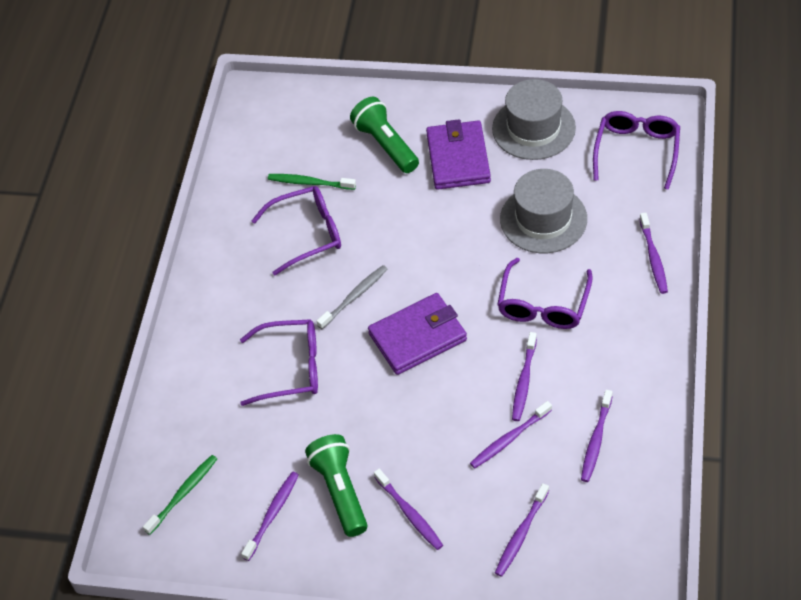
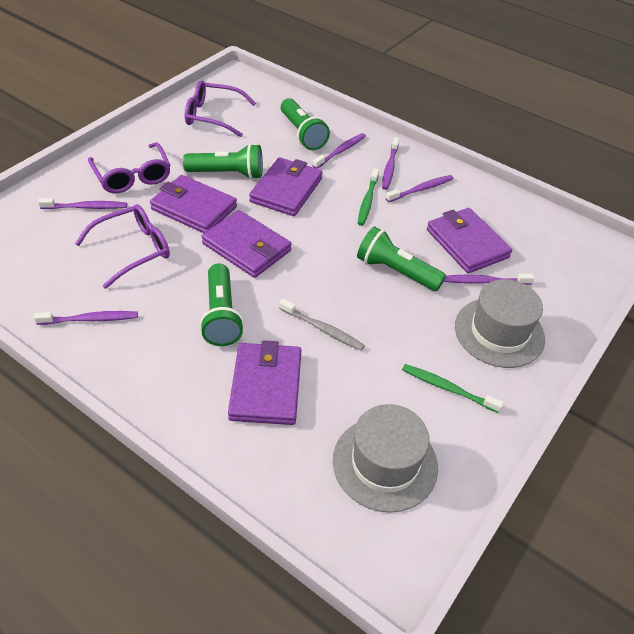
green flashlight: [305,434,368,537] [350,97,419,173] = 2 -> [183,144,263,179] [200,263,244,346] [281,98,330,150] [357,226,446,291] = 4
purple glasses: [240,319,318,406] [252,186,341,276] [497,258,593,329] [593,111,680,190] = 4 -> [75,204,170,289] [88,142,170,193] [185,80,256,137] = 3
purple toothbrush: [241,471,299,561] [374,469,443,550] [470,401,552,469] [495,483,549,577] [512,332,537,421] [581,390,613,482] [639,213,668,294] = 7 -> [34,311,138,325] [38,198,127,209] [312,133,366,169] [382,137,399,190] [386,175,454,202] [443,274,534,285] = 6
purple wallet: [368,293,467,375] [426,119,491,190] = 2 -> [150,175,237,233] [201,210,291,278] [228,340,301,425] [249,157,323,216] [427,208,512,273] = 5

